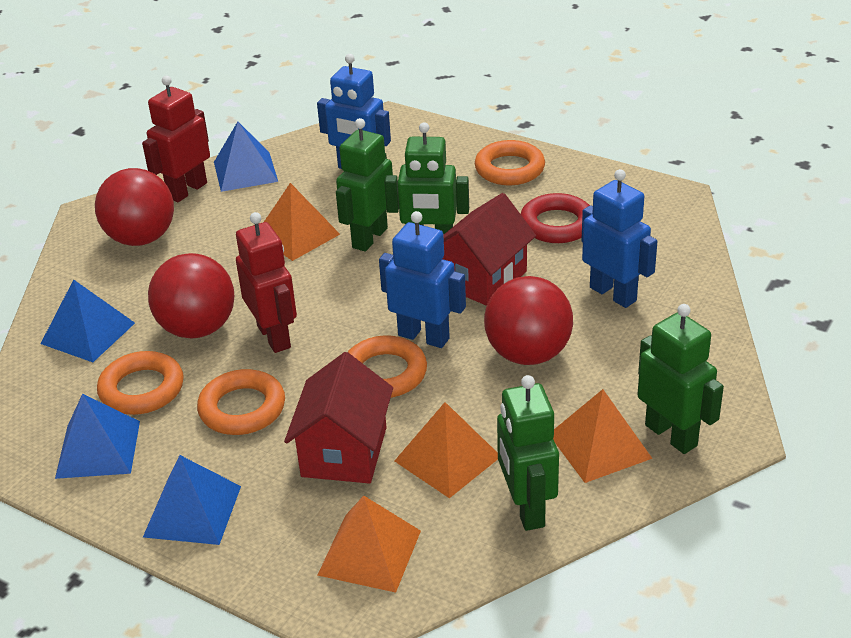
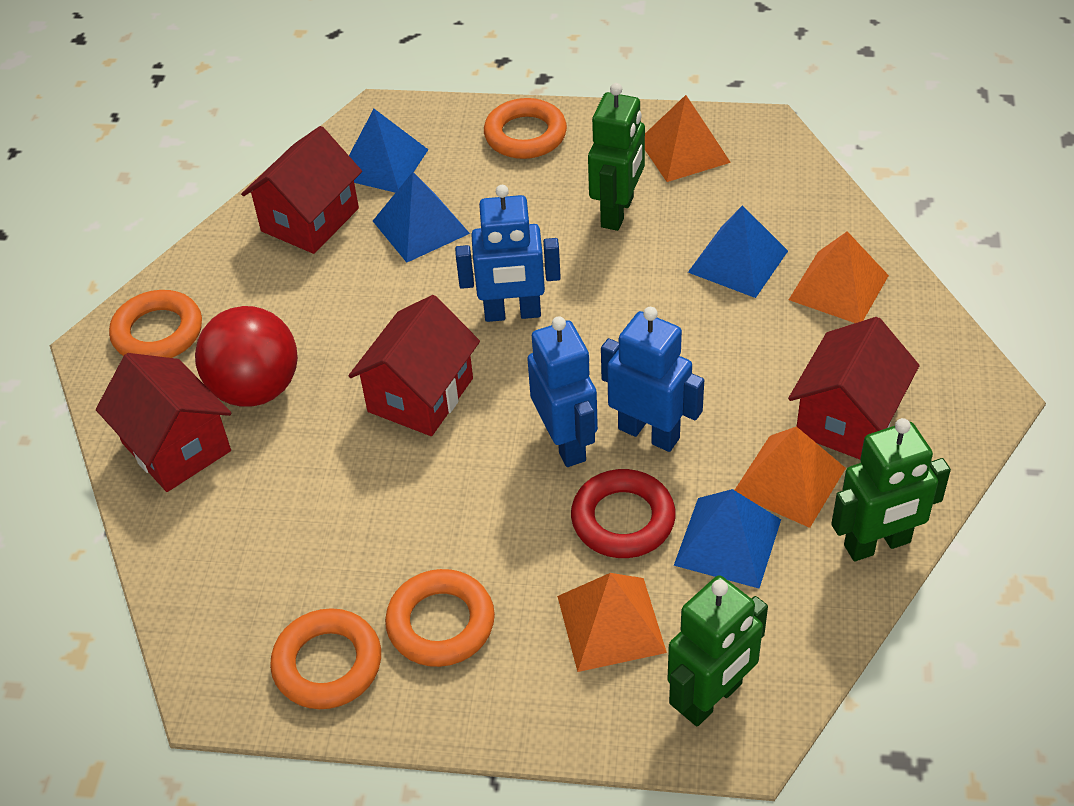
green robot: [336,118,393,252] [384,122,469,235] [497,375,559,531] [637,304,724,454] = 4 -> [588,83,645,231] [668,575,768,726] [831,418,951,561] = 3
red ball: [95,168,174,246] [148,253,234,339] [484,276,573,365] = 3 -> [195,306,298,406] = 1
red house: [284,352,393,484] [443,193,536,306] = 2 -> [96,353,231,492] [241,126,362,254] [348,295,480,436] [788,317,920,459] = 4
red robot: [142,76,210,202] [236,212,297,353] = 2 -> none = 0

